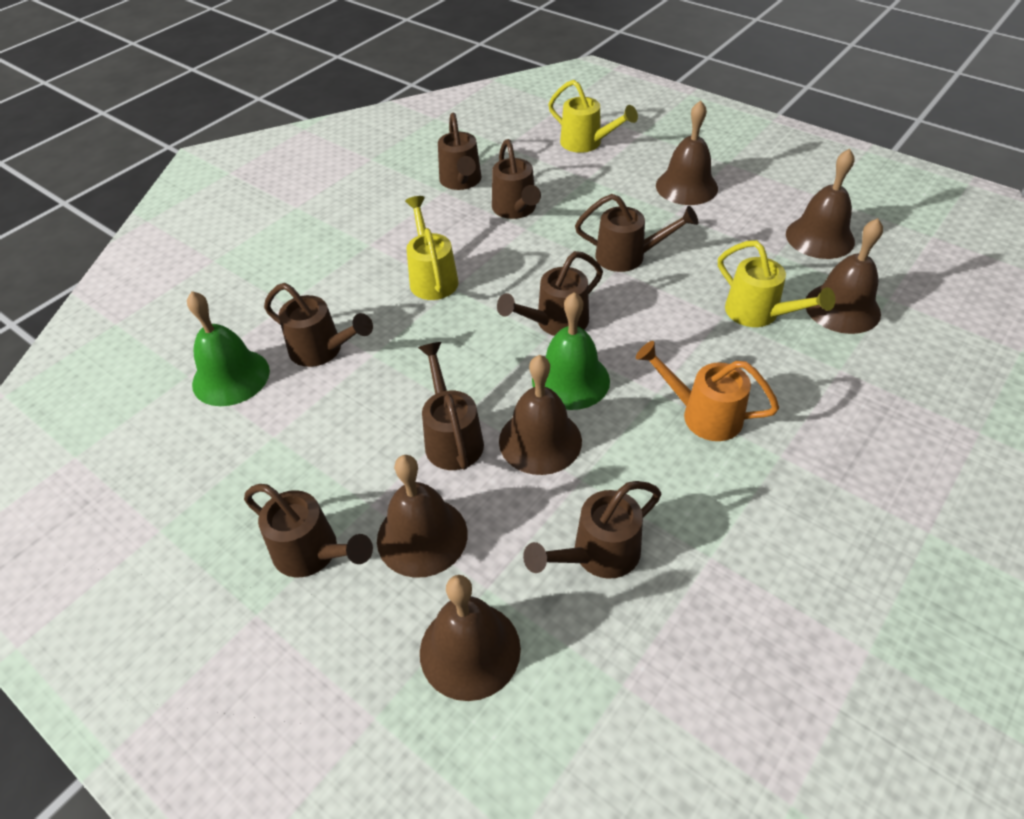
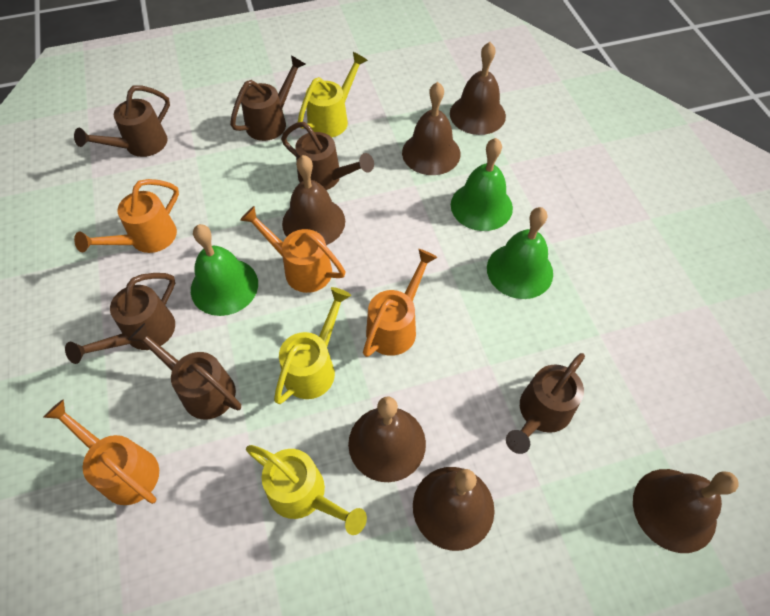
brown watering can: [244,484,373,578] [264,283,373,367] [418,342,484,470] [438,113,482,190] [492,139,541,219] [497,251,603,336] [523,481,661,579] [575,194,698,272] = 8 -> [65,273,175,364] [74,85,170,157] [128,323,241,419] [230,55,306,141] [281,122,374,190] [506,353,585,454] = 6
green bell: [187,291,270,406] [532,292,610,410] = 2 -> [191,224,258,316] [451,138,513,231] [487,207,553,299] = 3
orange watering can: [636,341,779,441] = 1 -> [43,399,159,505] [74,179,179,253] [240,206,346,293] [363,249,438,357] = 4

